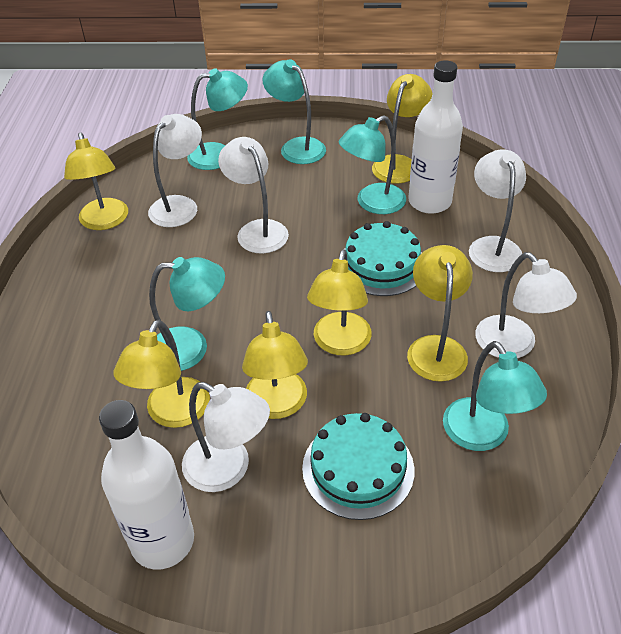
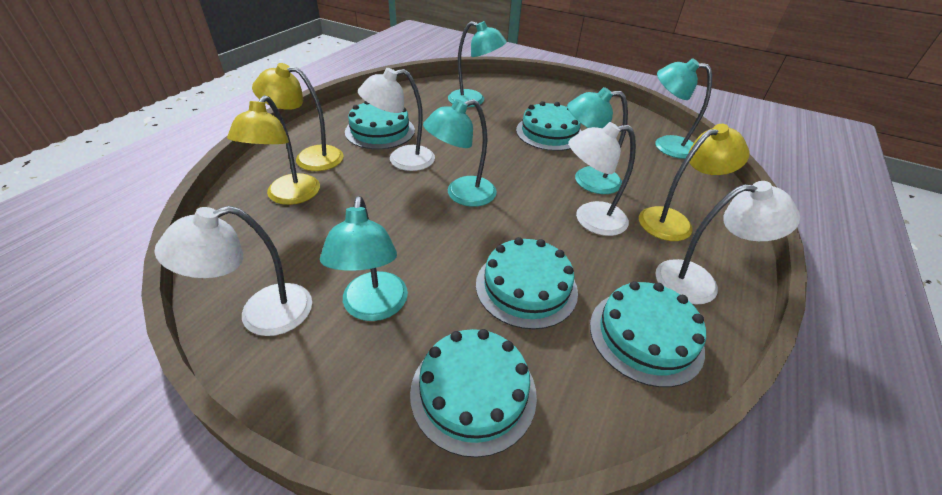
turquoise cake: [302,413,414,520] [344,221,422,296] = 2 -> [345,101,415,149] [410,329,537,458] [476,237,578,329] [516,101,581,151] [590,281,706,387] = 5
white bottle: [99,400,194,570] [408,60,463,214] = 2 -> none = 0
white lamp: [148,114,202,227] [182,382,270,492] [218,137,289,254] [469,149,526,272] [475,252,577,358] = 5 -> [154,206,312,336] [358,68,435,171] [568,122,636,236] [655,181,800,305] = 4
yellow lamp: [64,132,128,230] [113,320,210,428] [242,311,308,419] [307,249,372,355] [372,74,432,184] [407,245,473,382] = 6 -> [227,95,320,205] [252,63,344,171] [639,124,750,241] = 3

